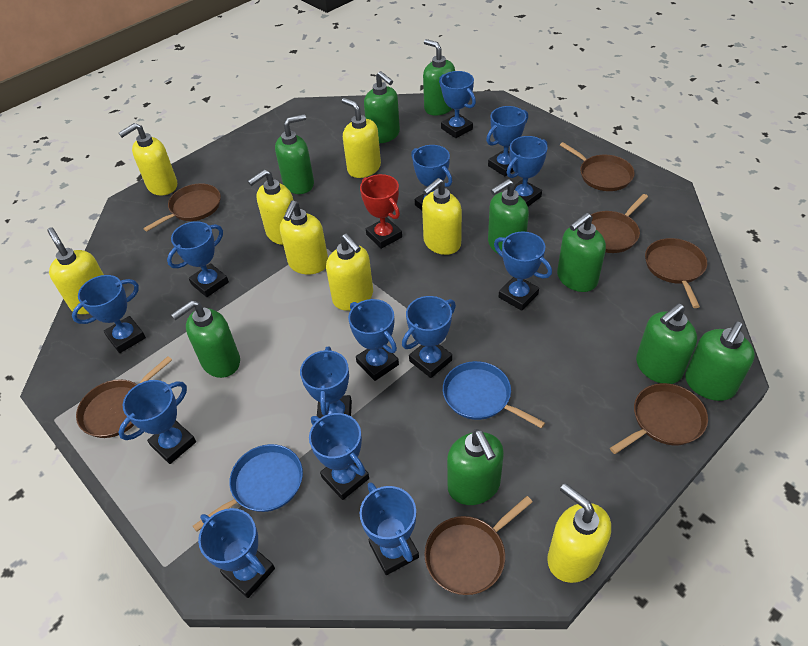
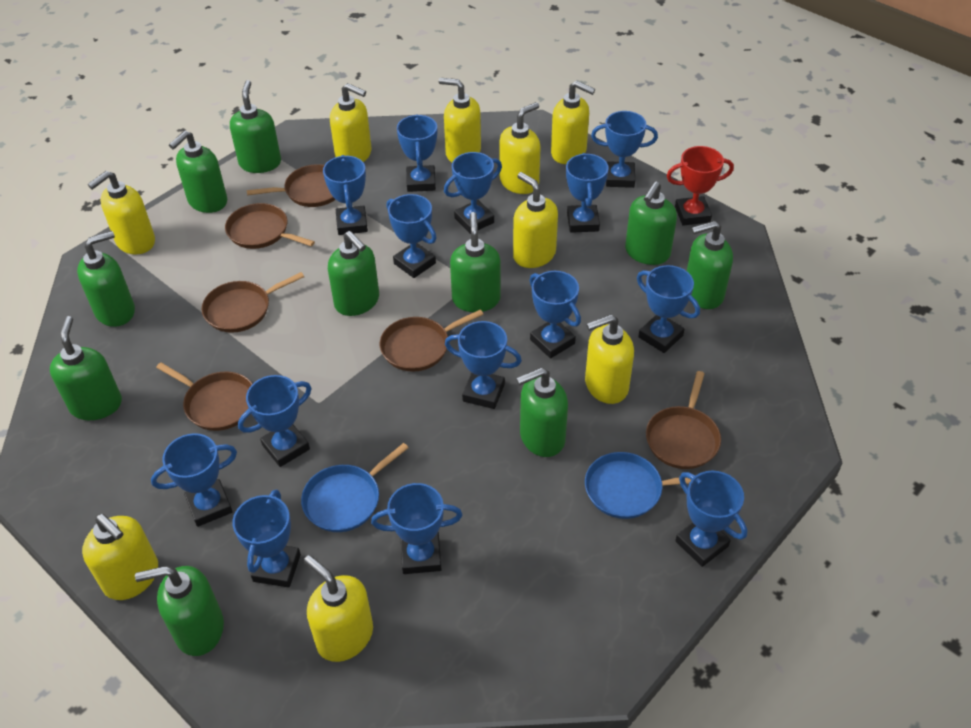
brown pan: [76,356,172,438] [143,183,221,232] [424,496,533,595] [560,142,635,191] [591,194,648,253] [610,383,708,454] [645,238,707,308] = 7 -> [156,363,252,431] [202,272,304,333] [225,203,315,249] [246,164,336,207] [380,310,484,372] [646,371,721,469] = 6
green soap dispenser: [171,300,240,378] [275,114,314,194] [364,71,400,143] [423,39,455,116] [447,429,504,505] [488,179,529,254] [557,213,606,292] [636,303,697,384] [685,322,755,401] = 9 -> [50,316,122,420] [77,231,135,327] [135,566,224,656] [169,131,227,213] [230,80,281,173] [328,231,379,316] [450,212,501,312] [516,368,568,457] [625,181,677,265] [687,221,733,309] = 10
yellow soap dispenser: [47,227,104,314] [119,123,177,196] [248,170,293,245] [280,201,328,274] [326,234,373,311] [342,98,381,178] [422,178,462,255] [547,483,611,583] = 8 -> [82,514,158,600] [88,171,155,254] [304,555,373,662] [330,83,371,162] [439,78,481,162] [499,102,541,194] [513,172,558,268] [551,81,595,164] [585,314,634,404] = 9

